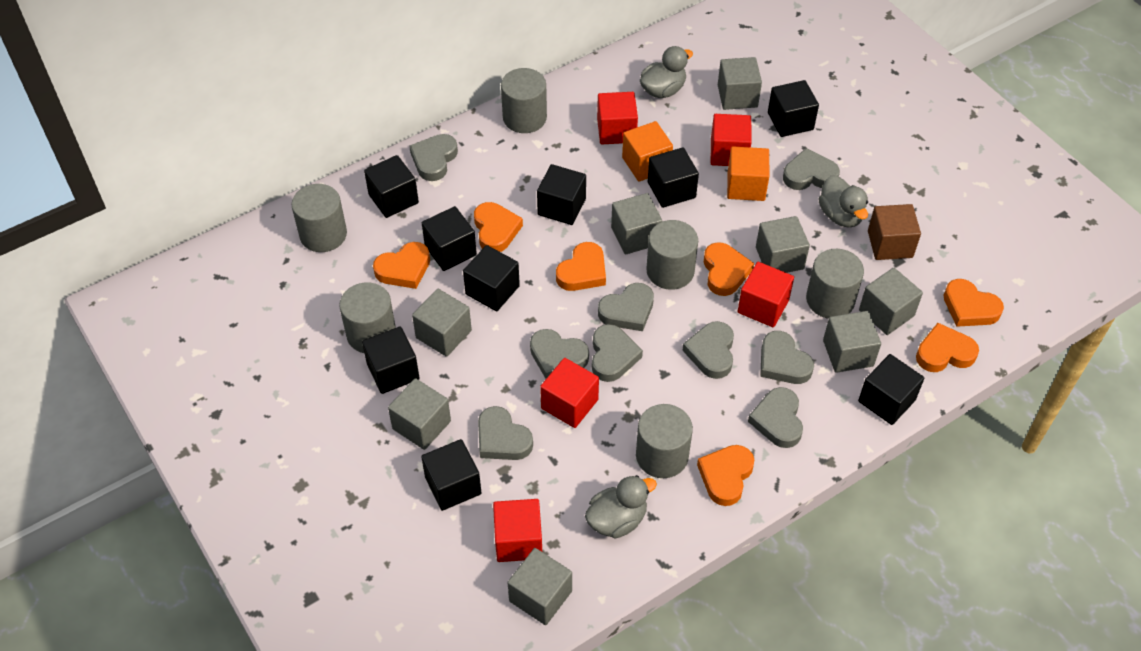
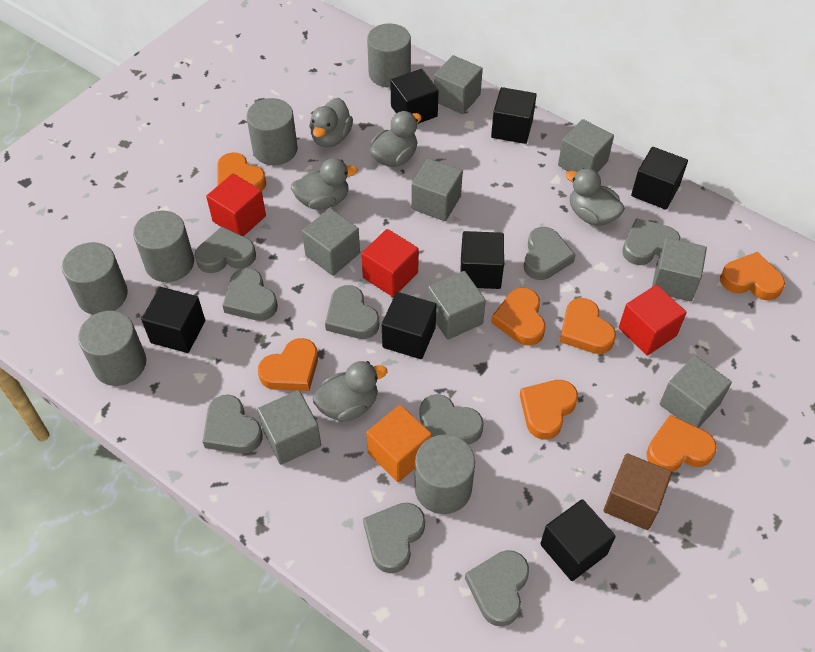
black cube: [362,327,420,394] [364,155,419,218] [421,439,481,511] [422,206,477,271] [463,245,520,311] [537,164,586,225] [648,147,699,208] [768,80,819,137] [858,354,924,425] = 9 -> [141,287,205,353] [382,292,437,359] [390,69,439,124] [460,231,504,289] [491,87,537,144] [540,499,616,581] [631,147,688,210] = 7
grey duck: [585,475,657,539] [640,46,693,98] [818,175,868,227] = 3 -> [291,158,358,210] [310,98,353,147] [313,361,387,422] [370,111,422,167] [566,168,625,226] = 5
orange cube: [622,121,673,182] [727,147,769,201] = 2 -> [366,405,432,482] = 1
red cube: [493,499,542,562] [540,358,599,428] [597,92,638,144] [711,114,752,166] [737,262,794,327] = 5 -> [206,173,266,236] [361,229,419,297] [619,285,687,356] = 3

